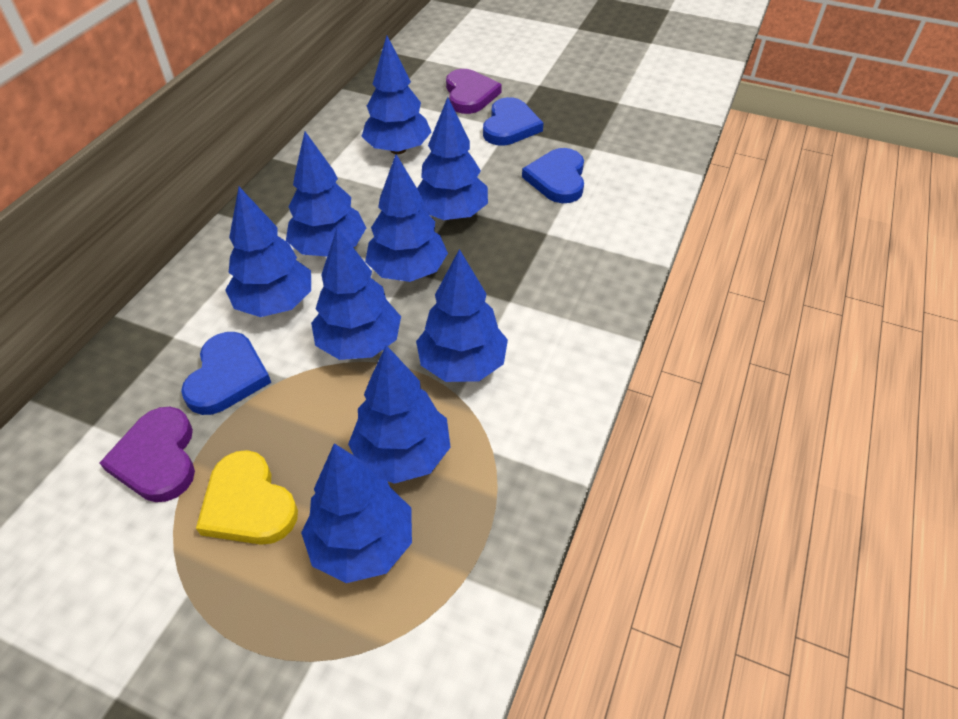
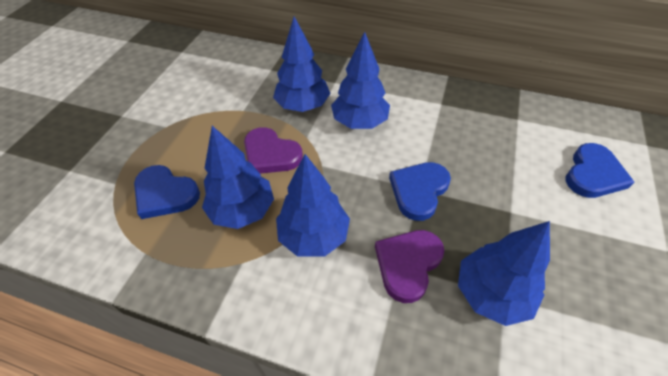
blue tree: [225,187,311,317] [286,131,366,256] [301,443,412,583] [311,228,401,360] [348,345,451,484] [361,35,431,154] [365,154,448,282] [416,249,508,382] [417,97,488,220] = 9 -> [202,126,274,229] [273,16,331,112] [276,154,350,257] [331,32,390,129] [458,221,550,326] = 5
yellow heart: [196,450,298,545] = 1 -> none = 0

